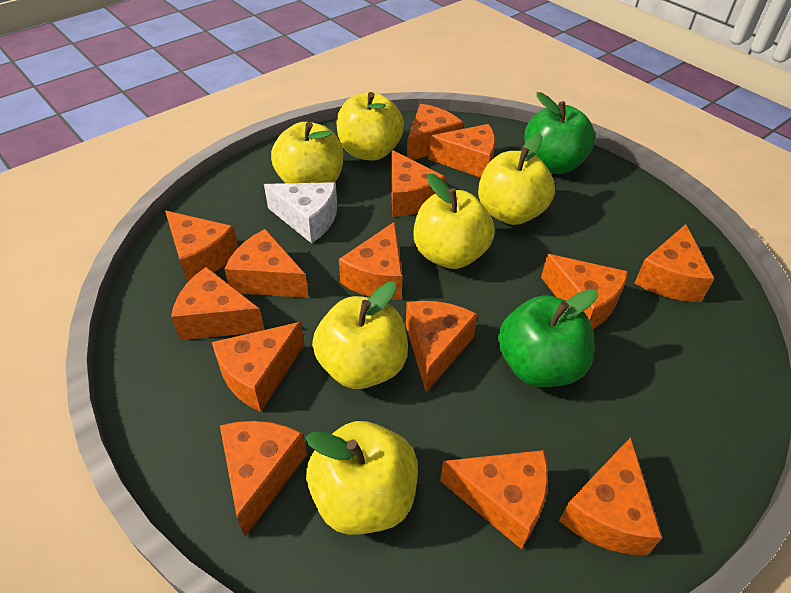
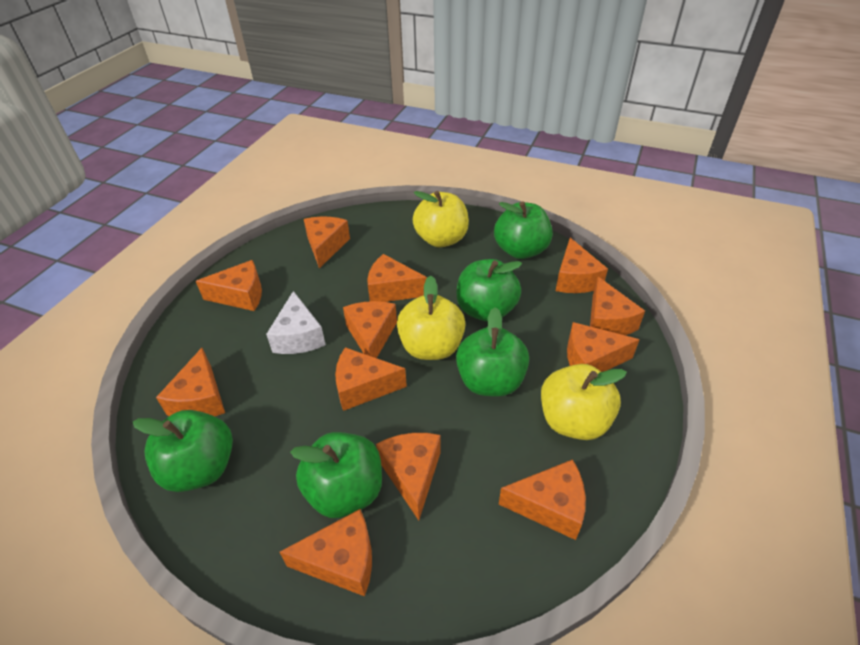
green apple: [498,289,597,387] [524,92,595,174] = 2 -> [133,410,233,492] [290,432,382,518] [456,259,522,322] [456,307,529,397] [494,201,553,259] = 5
orange cheese: [165,211,238,283] [171,267,264,340] [212,322,304,412] [220,421,307,537] [224,229,309,298] [339,222,403,300] [391,150,446,217] [406,301,478,393] [407,104,463,160] [428,124,495,178] [440,450,548,549] [541,254,628,329] [559,437,662,555] [635,224,715,302] = 14 -> [156,348,225,416] [196,260,262,311] [279,509,372,596] [304,217,350,269] [335,347,407,411] [343,301,397,358] [368,254,427,302] [376,433,441,520] [499,459,586,540] [556,238,608,293] [567,322,640,372] [590,277,645,335] = 12
yellow apple: [271,122,343,183] [306,421,418,535] [312,282,408,389] [336,92,404,161] [414,173,495,269] [478,133,555,225] = 6 -> [397,276,466,360] [413,191,469,247] [541,364,627,440] = 3

